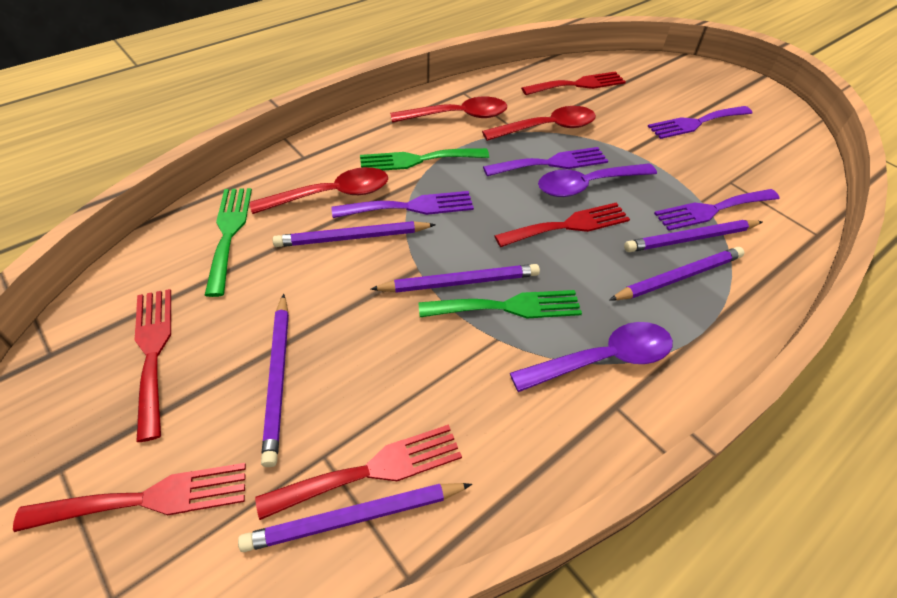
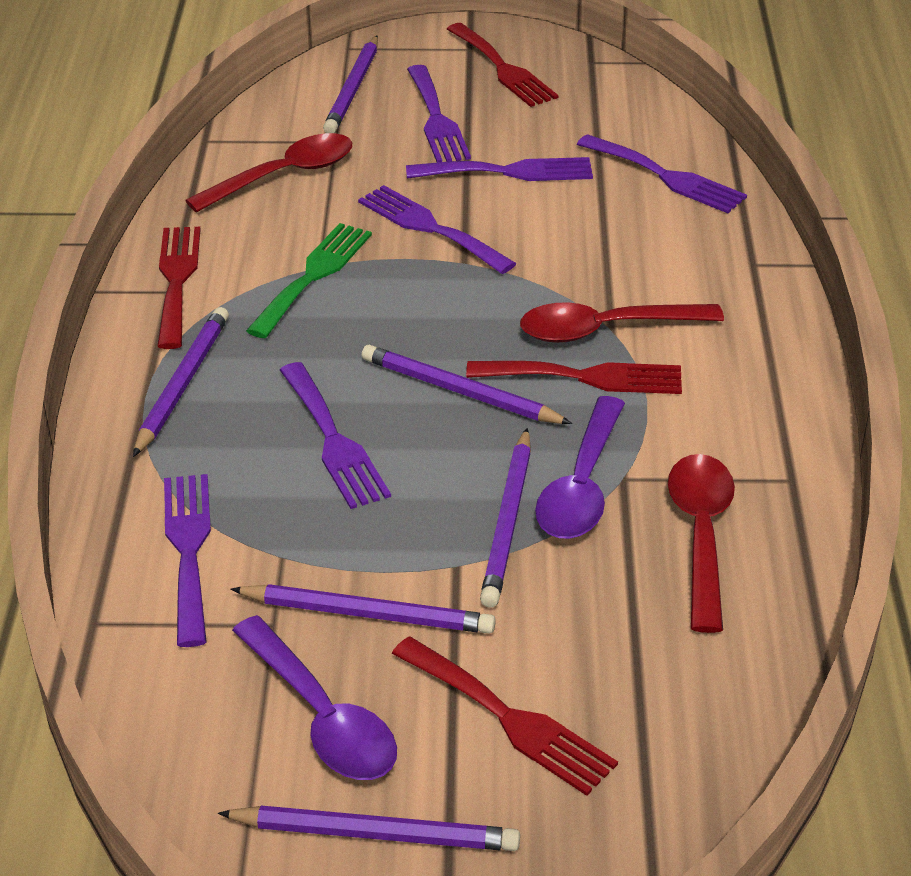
green fork: [205,188,252,297] [360,148,489,171] [418,290,582,318] = 3 -> [246,223,372,338] = 1
purple fork: [331,191,474,218] [483,147,608,176] [647,106,752,139] [654,189,780,231] = 4 -> [164,474,211,647] [280,362,391,509] [358,185,516,274] [406,157,593,181] [407,65,471,163] [577,134,747,213] = 6
red fork: [13,463,246,532] [135,289,171,442] [255,424,462,520] [494,203,630,247] [521,71,626,95] = 5 -> [157,227,201,349] [392,636,618,796] [447,23,558,107] [466,361,682,394] = 4

